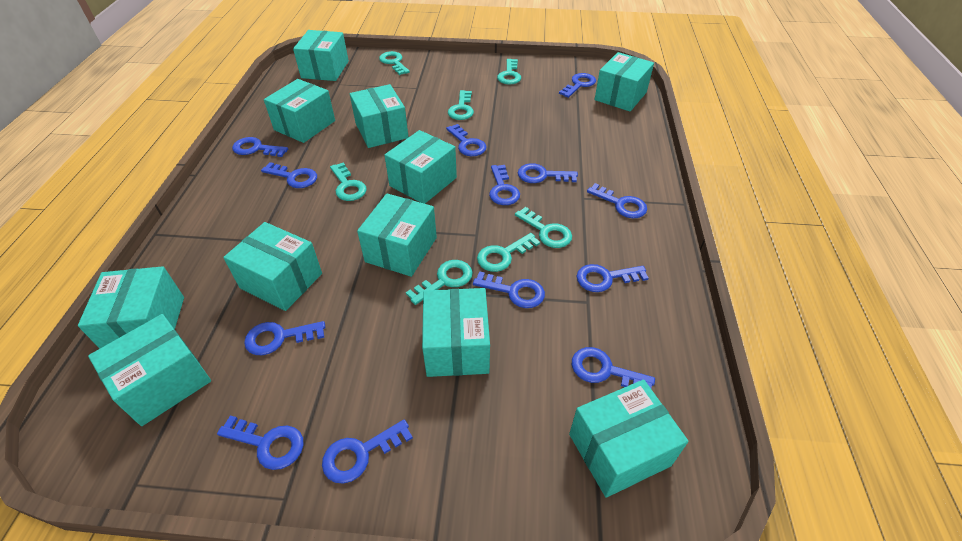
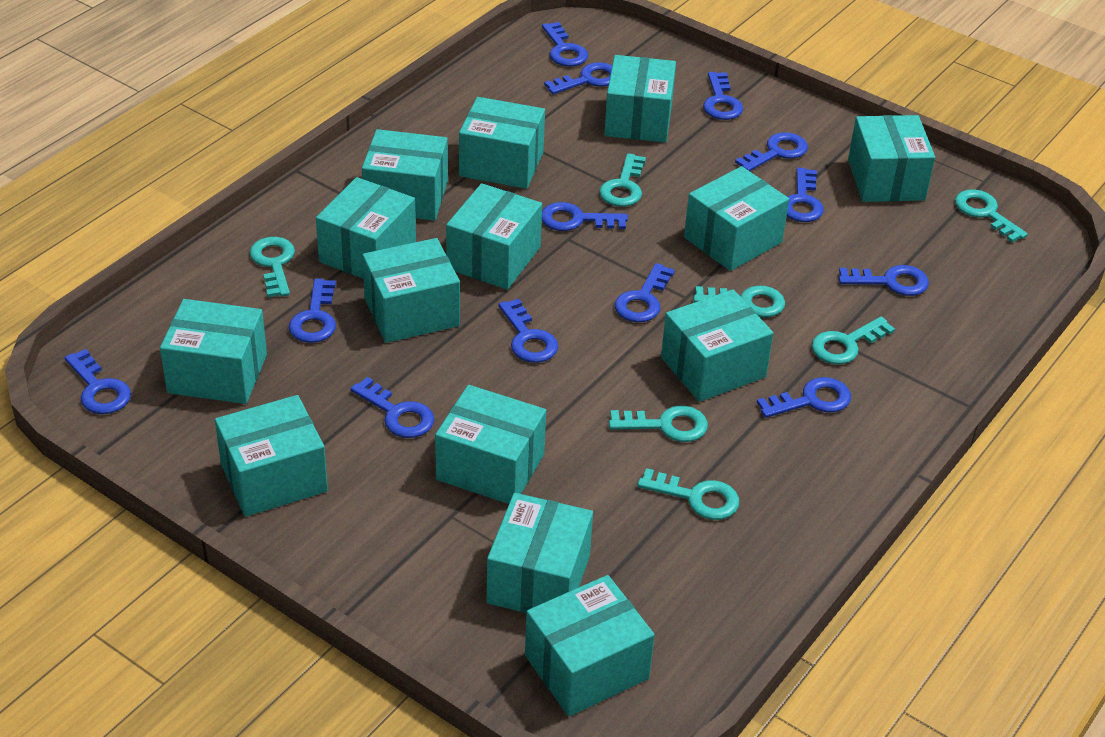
turquoise box: [78,266,184,349] [88,314,211,426] [223,222,322,311] [264,79,335,143] [293,30,349,81] [350,84,409,148] [357,193,437,277] [384,130,457,204] [422,288,490,377] [569,380,688,498] [595,52,654,111] = 11 -> [160,299,267,404] [215,395,328,517] [316,177,416,279] [362,129,448,221] [362,238,460,343] [435,385,546,504] [446,183,542,290] [459,97,545,189] [487,493,593,613] [525,575,655,716] [604,55,676,143] [661,289,773,402] [684,166,789,271] [848,115,935,202] = 14

